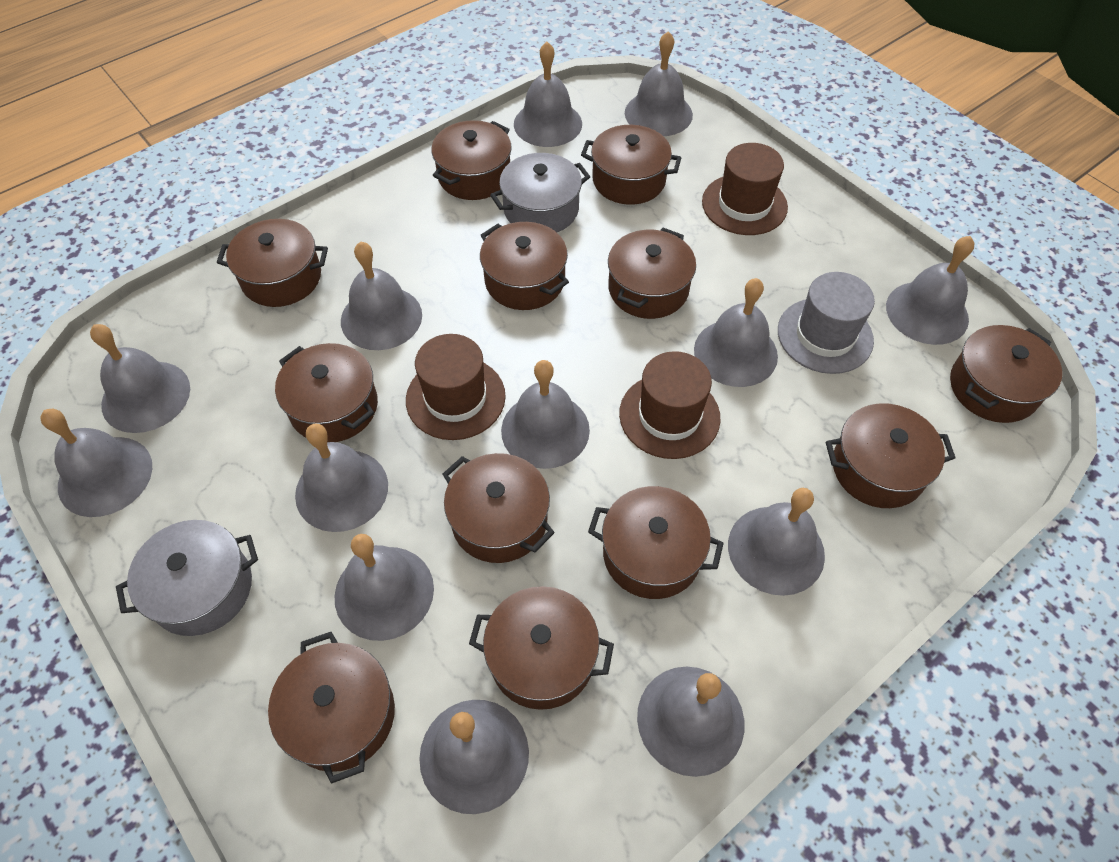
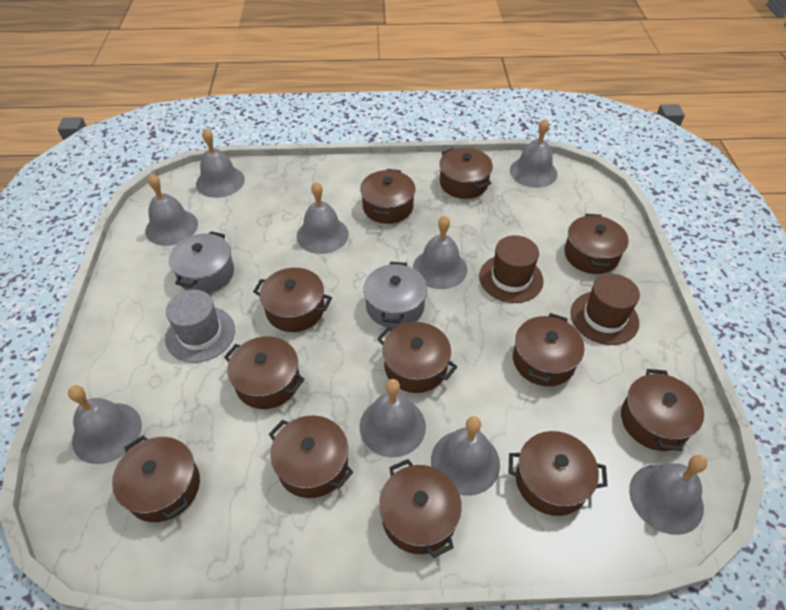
brown hat: [406,334,506,440] [619,351,721,459] [702,143,788,235] = 3 -> [479,235,544,303] [570,274,640,345] = 2
grey bell: [40,409,152,517] [90,324,190,433] [295,424,388,532] [335,534,434,641] [341,241,422,350] [419,700,529,814] [501,360,590,469] [514,42,582,147] [625,31,693,136] [637,666,744,777] [694,278,778,387] [728,488,825,596] [886,236,974,345] = 13 -> [68,385,142,464] [145,174,198,246] [196,128,245,198] [297,182,349,254] [359,379,426,457] [413,216,467,289] [431,416,500,496] [510,119,558,188] [629,455,707,535] = 9

